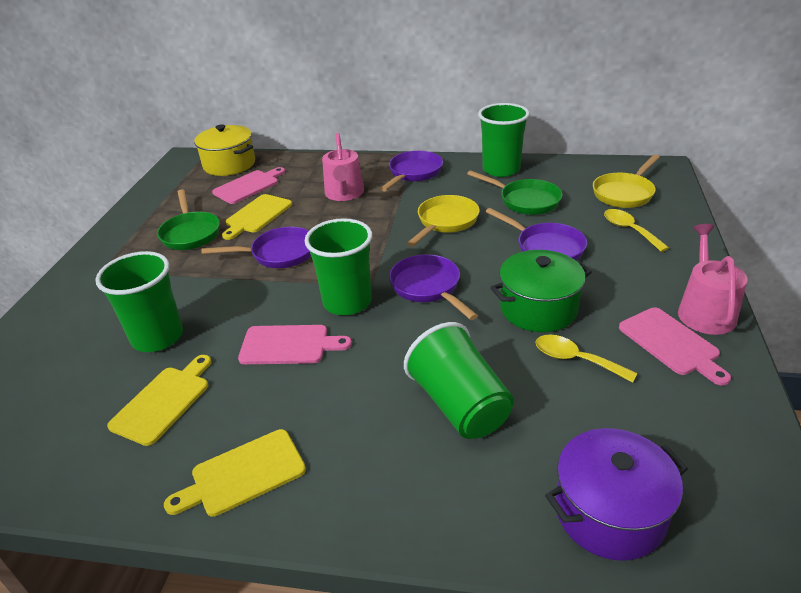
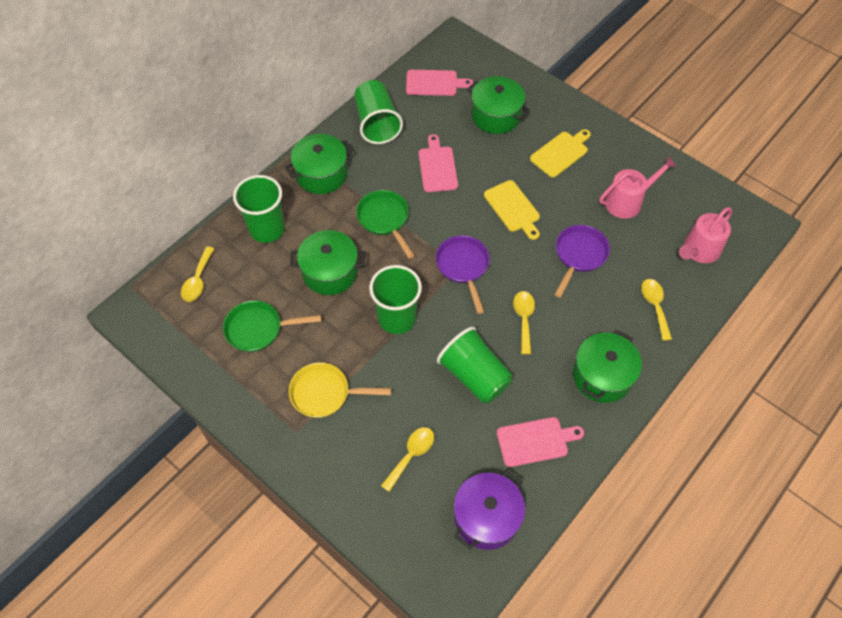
green pot: [490,250,592,332] = 1 -> [285,134,353,194] [290,230,365,295] [467,76,530,134] [573,330,642,403] = 4
purple pan: [202,227,311,268] [380,151,443,192] [389,254,478,320] [486,208,587,260] = 4 -> [435,235,490,314] [554,225,610,298] = 2
yellow cutting board: [107,355,212,446] [164,429,306,517] [222,194,292,240] = 3 -> [484,180,540,240] [530,129,591,177] = 2
yellow pan: [407,195,480,247] [593,154,660,208] = 2 -> [289,362,391,418] = 1
yellow pot: [194,124,255,176] = 1 -> none = 0
yellow spoon: [535,335,637,383] [604,209,669,252] = 2 -> [181,247,214,302] [381,427,434,492] [513,291,535,354] [641,279,672,341] = 4

